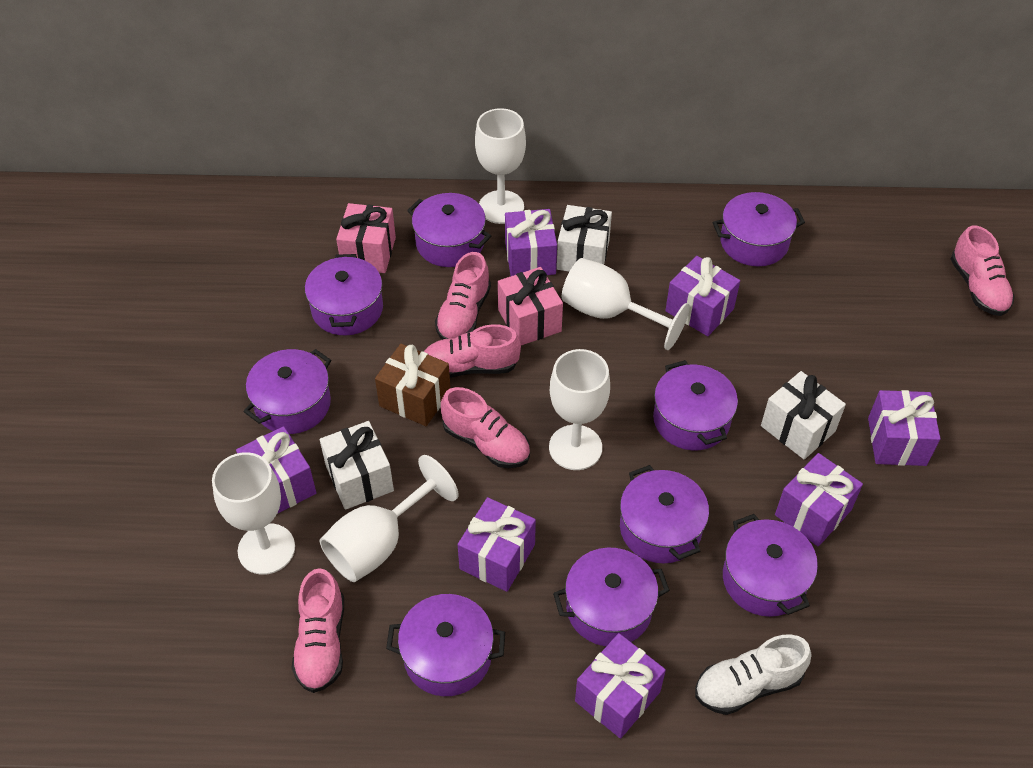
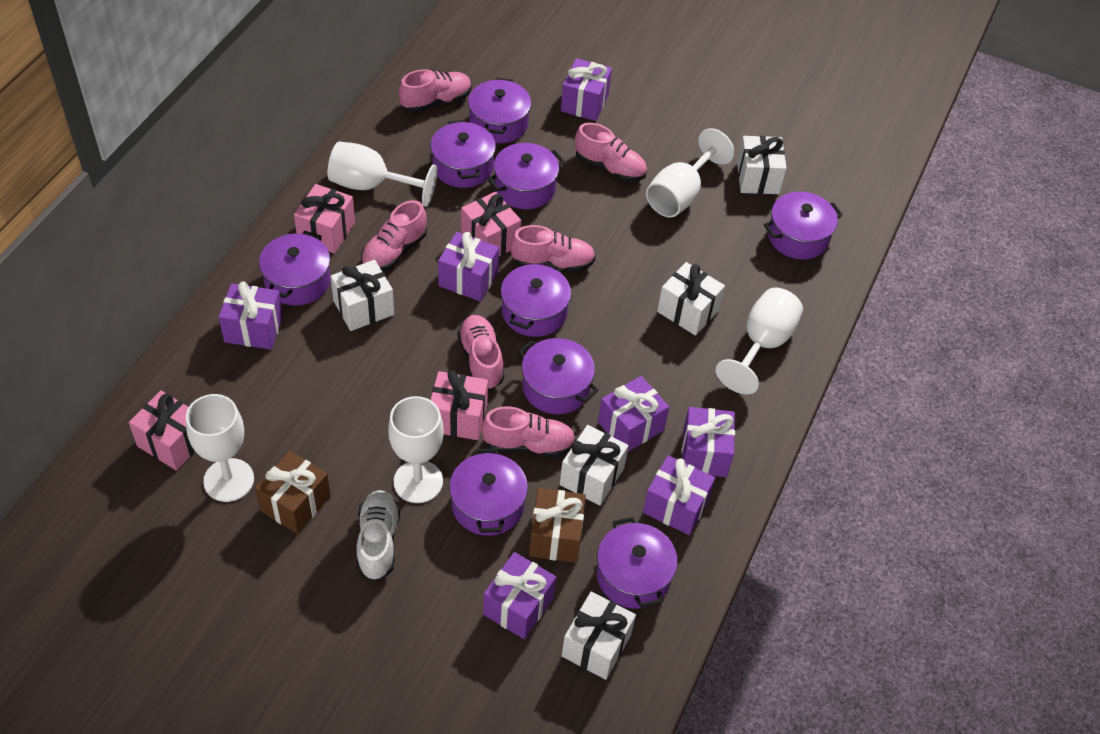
brown gift: [375,344,451,426] = 1 -> [255,450,331,534] [529,488,586,563] = 2
pink gift: [336,203,396,273] [498,267,563,345] = 2 -> [129,390,195,471] [294,184,355,254] [430,370,488,440] [461,192,521,256] = 4
pink shoe: [292,568,344,693] [424,324,521,378] [435,252,491,340] [441,387,530,468] [951,225,1015,316] = 5 -> [361,200,427,272] [399,69,472,112] [457,315,504,390] [481,406,576,457] [510,225,596,272] [575,123,647,182] = 6
white gift: [320,421,394,510] [557,205,612,272] [761,371,846,460] = 3 -> [330,260,394,331] [560,425,629,506] [562,592,636,680] [657,262,725,336] [737,136,787,194] = 5

